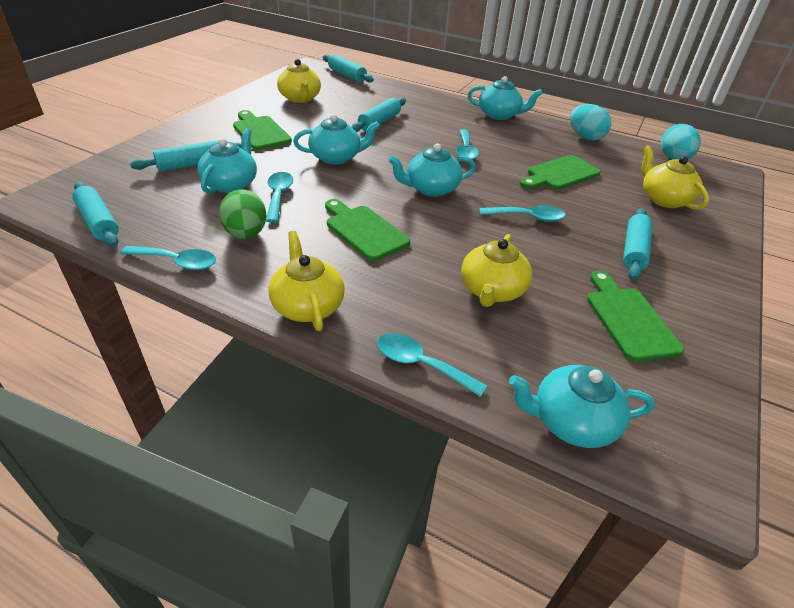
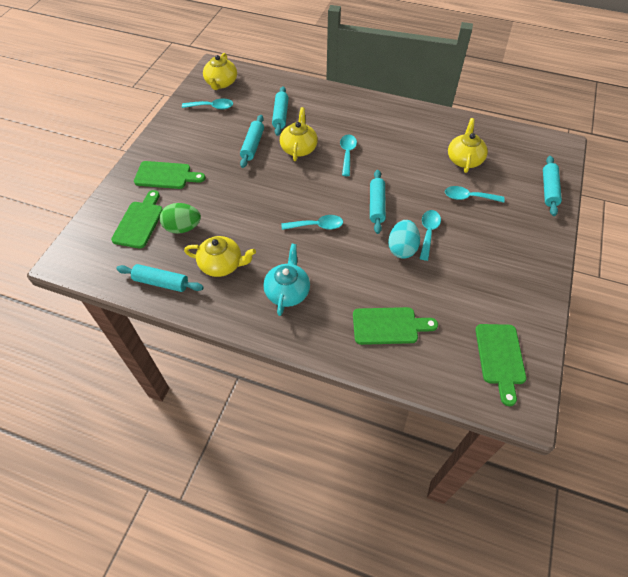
turquoise egg: [570,104,612,141] [661,124,701,160] = 2 -> [388,220,420,259] = 1
turquoise teapot: [197,128,257,194] [293,114,380,165] [388,143,476,197] [467,76,542,120] [509,365,655,448] = 5 -> [263,244,310,316] = 1

